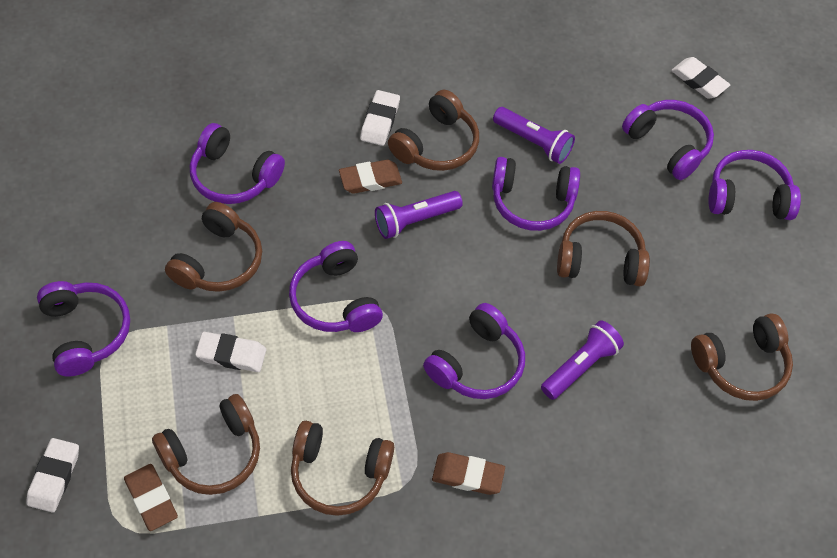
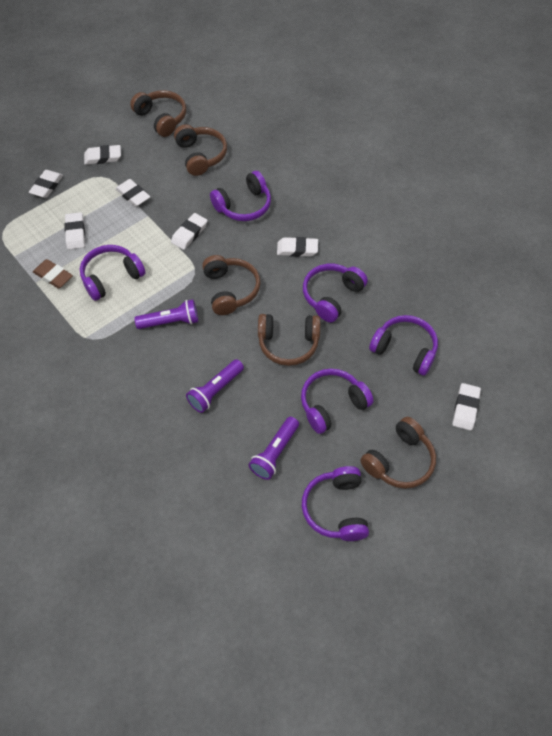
brown eraser: [124,464,178,531] [339,160,402,194] [432,452,505,495] = 3 -> [33,259,73,288] = 1
brown headphones: [152,394,260,495] [165,202,262,292] [291,421,394,516] [388,90,479,171] [557,211,650,286] [691,313,793,401] = 6 -> [130,90,186,137] [174,124,227,176] [202,255,261,315] [258,314,320,366] [360,417,436,489] = 5
purple headphones: [37,281,130,377] [190,123,285,204] [289,241,383,332] [423,303,525,399] [492,157,580,231] [622,100,714,180] [708,150,801,220] = 7 -> [80,245,145,301] [210,171,271,221] [301,369,374,434] [302,466,369,541] [303,264,368,323] [369,315,438,376] = 6
white eraser: [26,438,79,513] [195,332,266,372] [360,90,400,146] [671,57,730,99] = 4 -> [29,170,63,198] [64,212,85,250] [84,145,121,165] [115,179,150,207] [171,213,208,250] [277,237,318,257] [452,383,481,431] = 7

